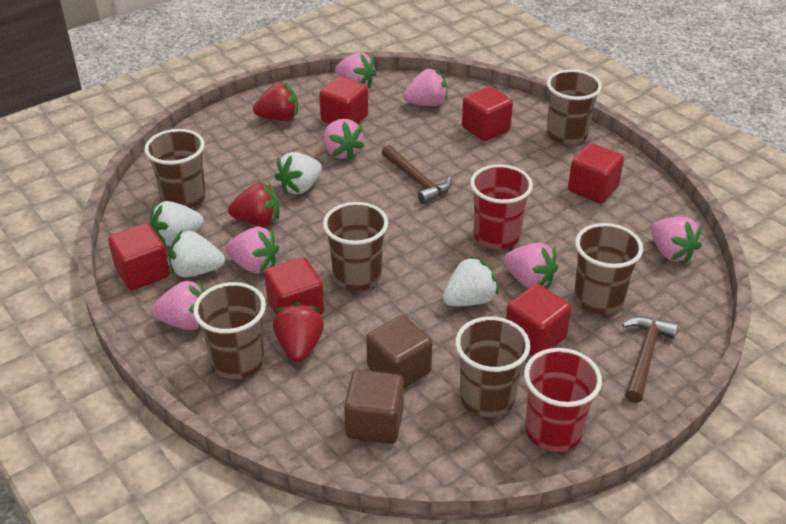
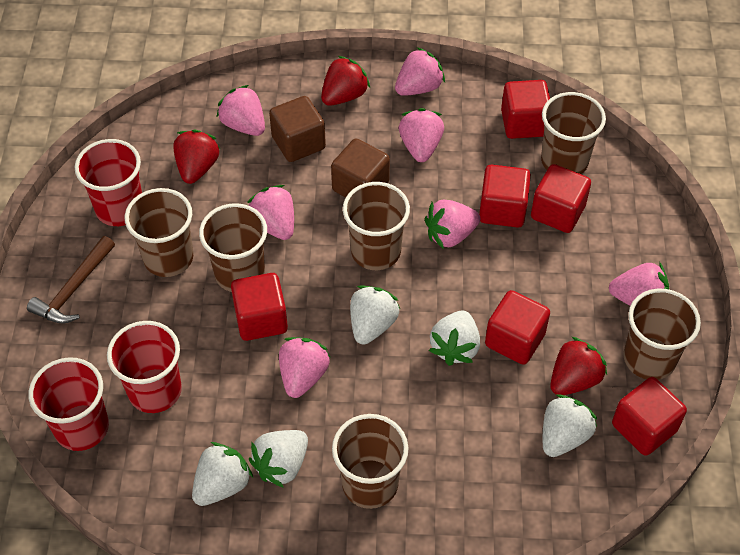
brown hammer: [382,145,452,204] [622,317,678,403] = 2 -> [27,236,115,324] = 1
red cup: [470,164,533,249] [524,348,602,452] = 2 -> [28,357,109,451] [75,139,142,226] [107,321,182,413] = 3
white strawberry: [150,201,204,246] [169,231,225,277] [275,152,322,194] [443,256,499,306] = 4 -> [192,442,253,506] [249,430,308,488] [350,285,400,345] [429,310,480,366] [543,394,597,457] = 5

